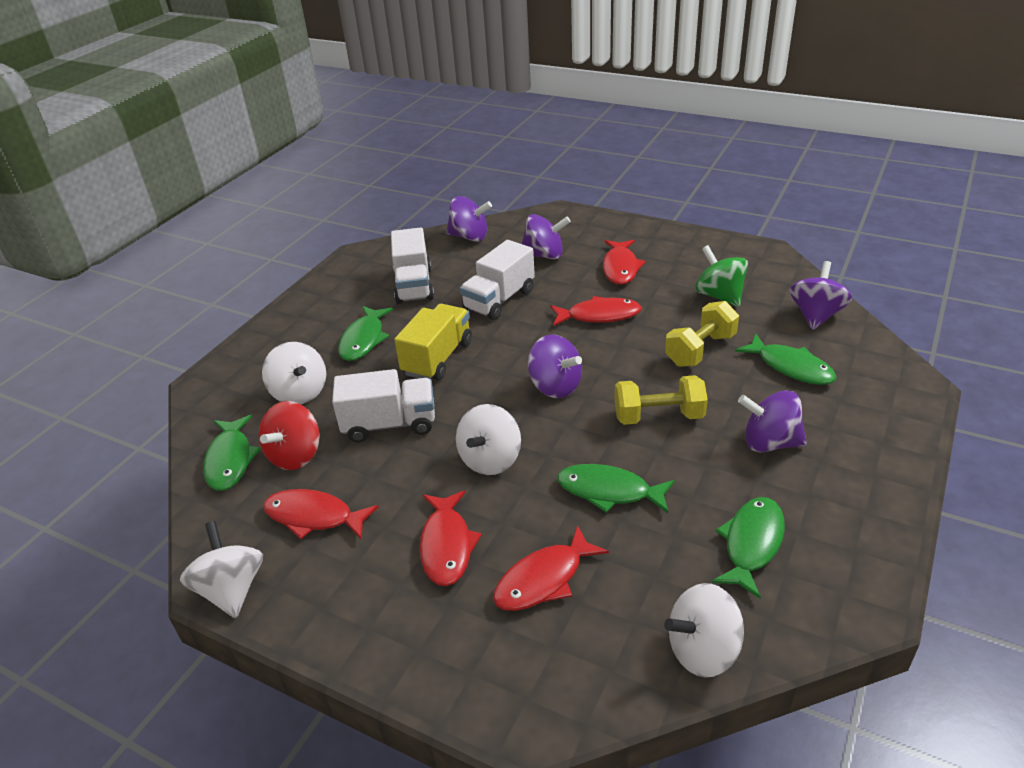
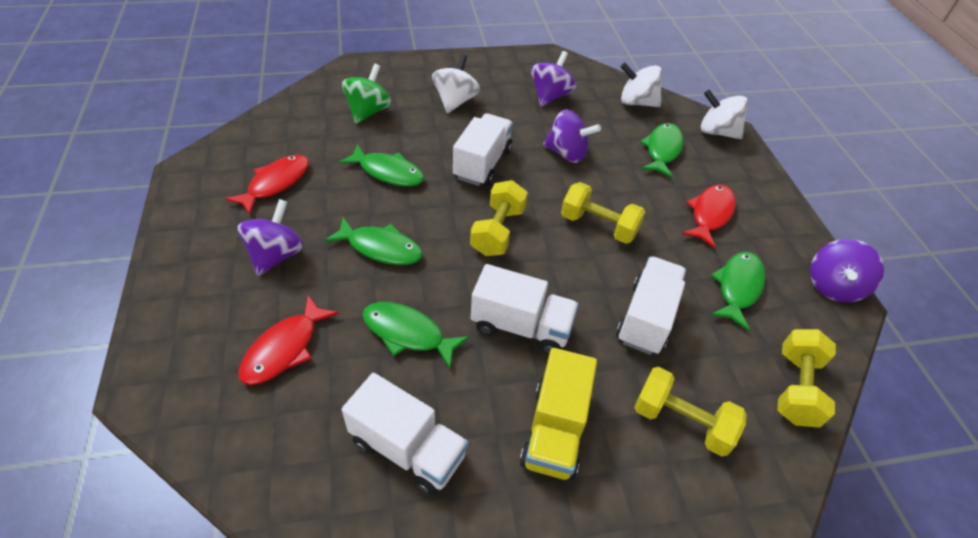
purple spinning top: [446,196,492,241] [522,214,571,260] [528,335,582,398] [738,390,807,452] [790,261,852,330] = 5 -> [238,199,304,276] [531,51,576,106] [543,109,601,163] [810,239,884,302] = 4
red fish: [263,489,379,539] [419,490,482,586] [493,525,609,611] [550,296,642,326] [602,240,646,285] = 5 -> [225,155,309,215] [239,295,339,385] [682,184,736,248] = 3
red spinning top: [259,401,320,470] = 1 -> none = 0
white spinning top: [180,521,263,618] [262,342,326,404] [456,404,521,475] [664,583,744,678] = 4 -> [432,54,480,113] [620,62,662,107] [701,90,748,139] = 3
white truck: [332,369,435,442] [391,227,434,304] [460,240,535,320] = 3 -> [342,373,468,496] [453,113,513,186] [471,264,579,354] [616,256,686,355] = 4
yellow dumbbell: [615,375,708,425] [665,301,739,367] = 2 -> [470,180,528,256] [561,182,645,244] [634,367,747,457] [777,329,836,428] = 4

